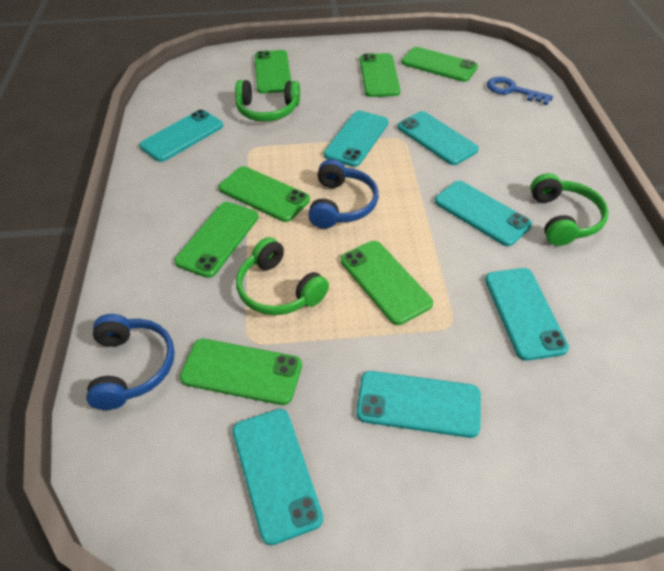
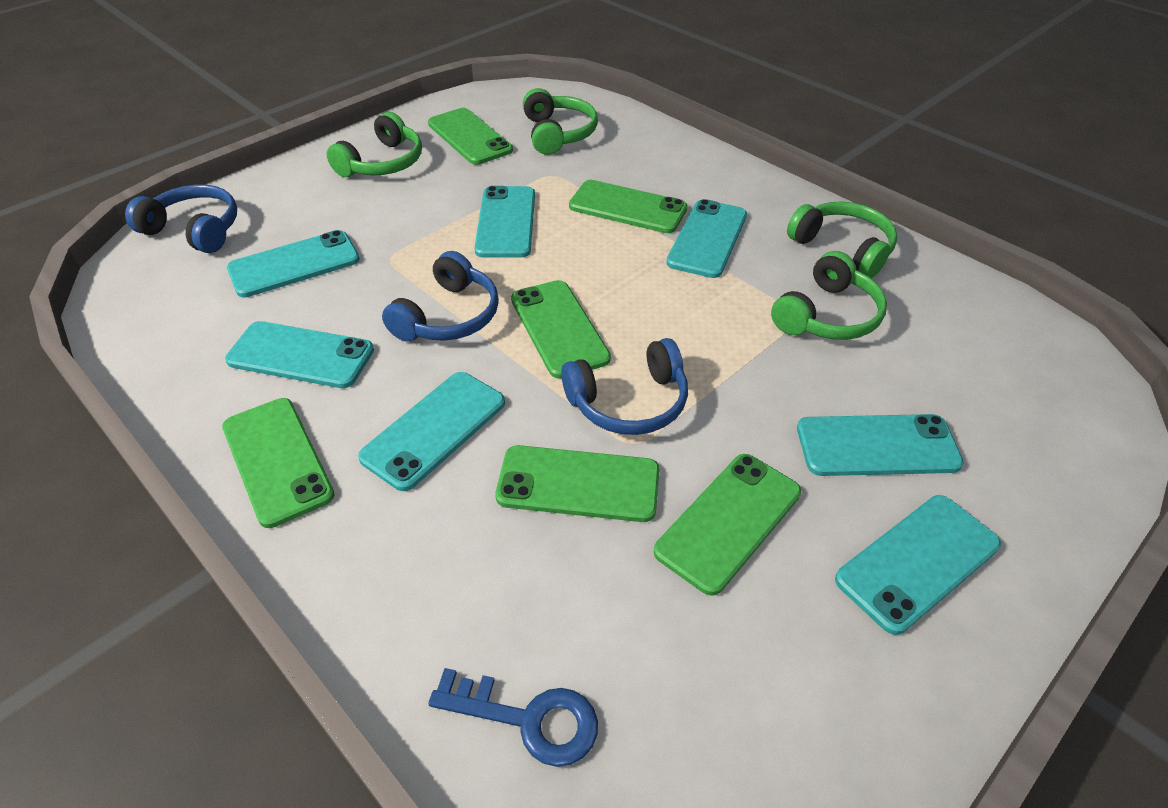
blue headphones: [86,314,175,410] [308,159,379,228] = 2 -> [125,185,237,253] [382,251,499,342] [561,338,688,435] = 3
green headphones: [235,80,300,122] [236,237,329,315] [530,173,609,246] = 3 -> [326,112,422,177] [523,88,598,155] [771,251,887,340] [787,202,897,278] = 4
green phone: [174,202,259,278] [180,339,302,405] [219,166,310,222] [255,50,291,94] [341,241,433,325] [360,53,400,97] [401,47,478,82] = 7 -> [222,398,335,528] [428,108,513,165] [495,445,660,522] [511,280,611,379] [569,180,687,233] [654,454,801,596] = 6

